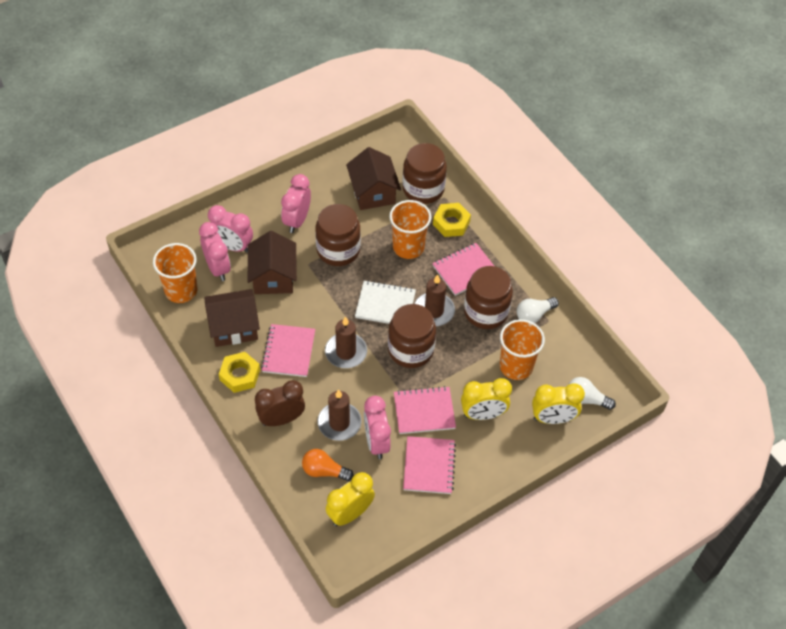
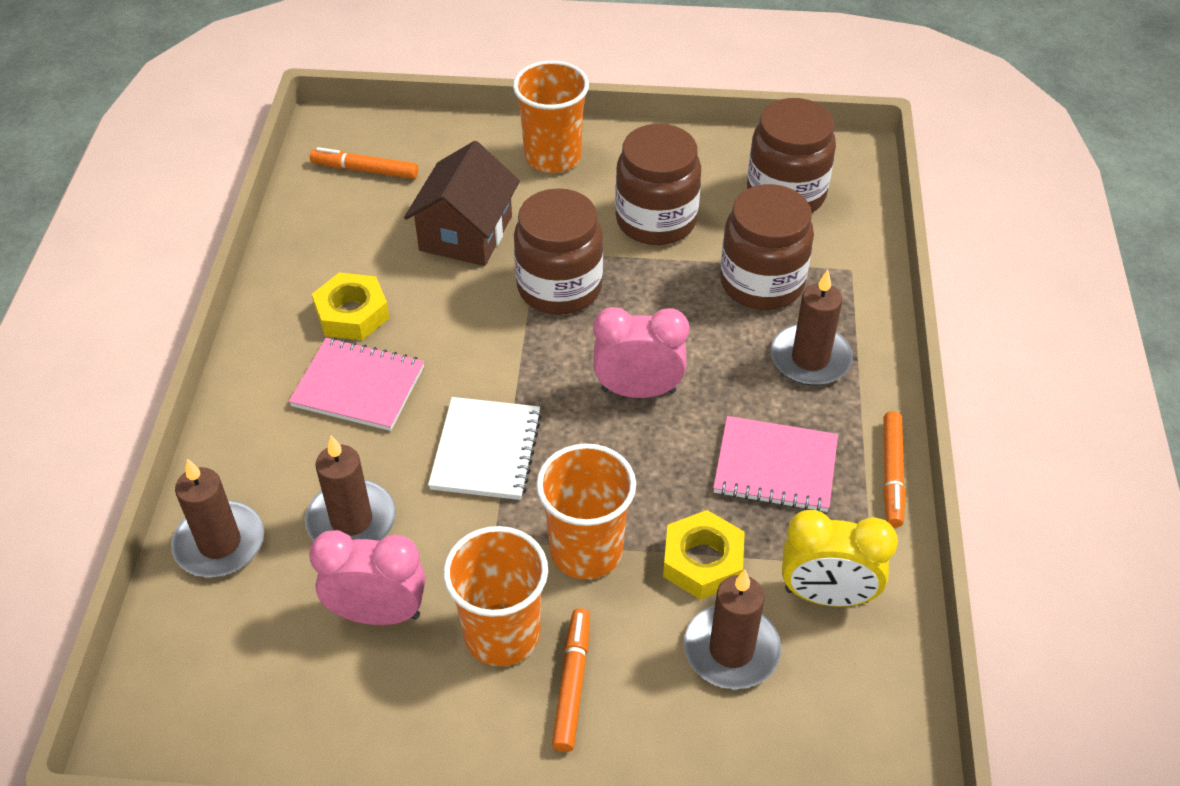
brown candle: [317,389,362,441] [325,316,367,368] [415,274,455,326] = 3 -> [171,458,264,577] [305,435,396,541] [684,570,781,689] [771,270,853,386] = 4
brown clock: [255,380,305,426] = 1 -> none = 0
brown house: [204,289,260,347] [247,231,297,294] [346,147,401,210] = 3 -> [404,141,520,266] = 1
orange light bulb: [302,449,354,481] = 1 -> none = 0
orange marker: none = 0 -> [310,147,418,179] [552,608,590,752] [883,411,906,527] = 3
pink clock: [199,222,231,281] [208,205,253,253] [281,174,311,233] [364,396,391,459] = 4 -> [309,530,425,625] [593,307,689,398] = 2
pink notebook: [261,324,315,377] [394,386,456,434] [403,436,456,494] [432,243,494,296] = 4 -> [289,337,424,431] [713,416,838,512] = 2
white light bulb: [517,297,559,323] [568,377,616,410] = 2 -> none = 0
yellow clock: [326,472,375,526] [461,378,512,420] [532,383,585,424] = 3 -> [782,510,898,607] = 1

